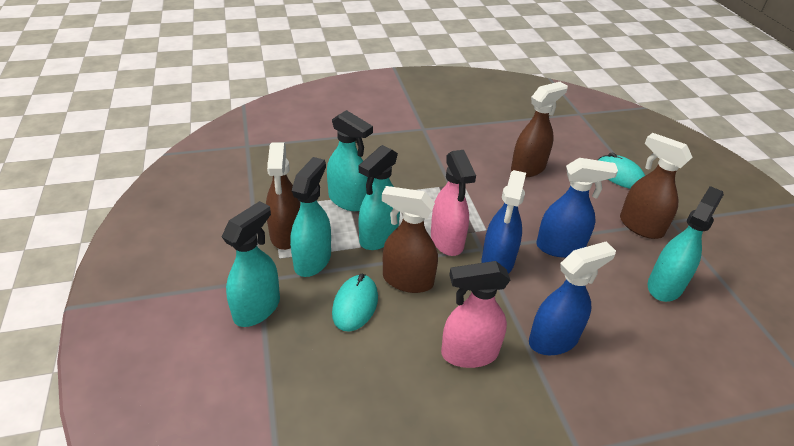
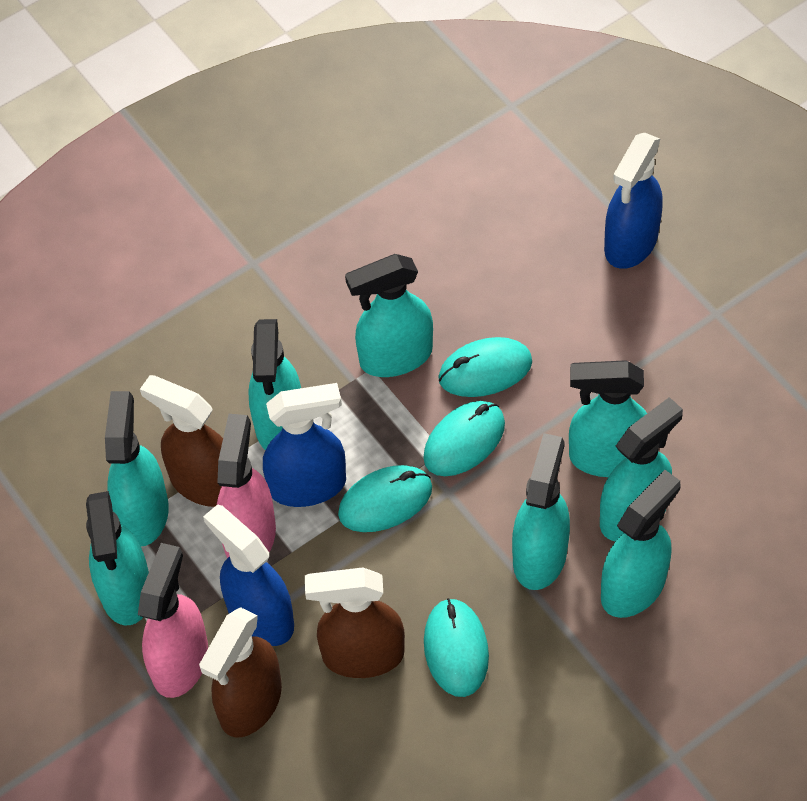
brown spray bottle: [266,142,300,250] [382,186,438,293] [511,82,568,177] [620,133,692,239] = 4 -> [140,375,223,507] [199,607,282,737] [305,567,405,678] = 3
turquoise mouse: [332,274,378,332] [598,153,645,189] = 2 -> [338,465,432,532] [423,401,505,476] [424,598,489,697] [438,337,532,397] = 4
turquoise spray bottle: [222,201,280,327] [290,157,331,277] [327,110,373,211] [358,145,400,250] [648,186,724,302] = 5 -> [86,491,149,625] [105,391,169,547] [248,319,301,450] [345,254,433,377] [512,433,570,590] [569,360,647,477] [600,397,683,542] [601,470,681,618] = 8

